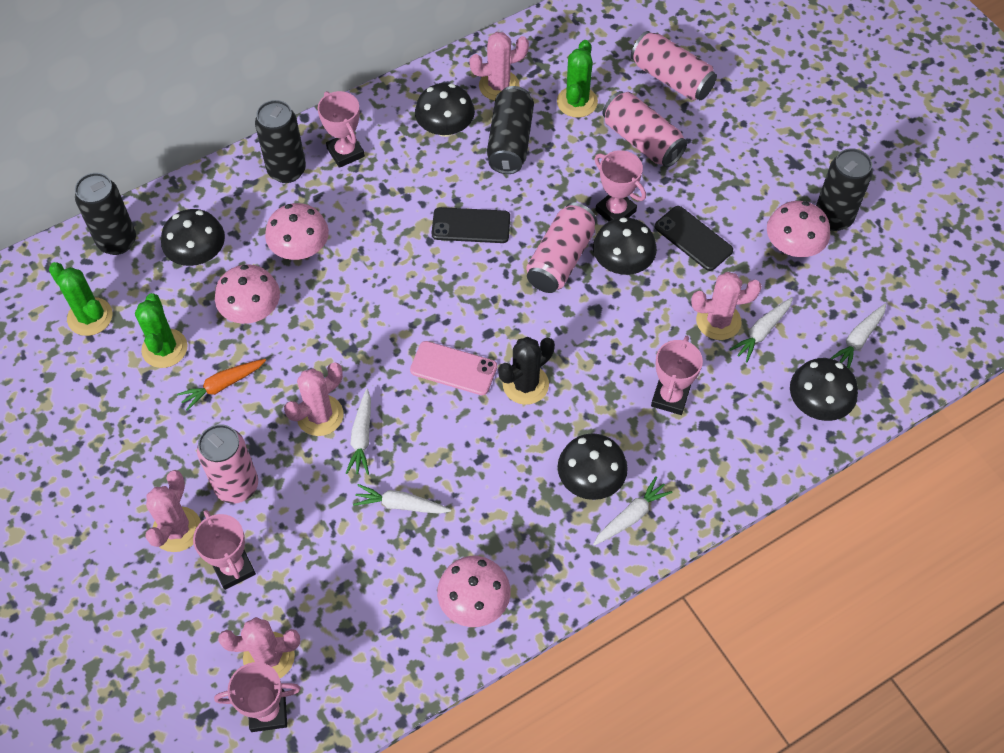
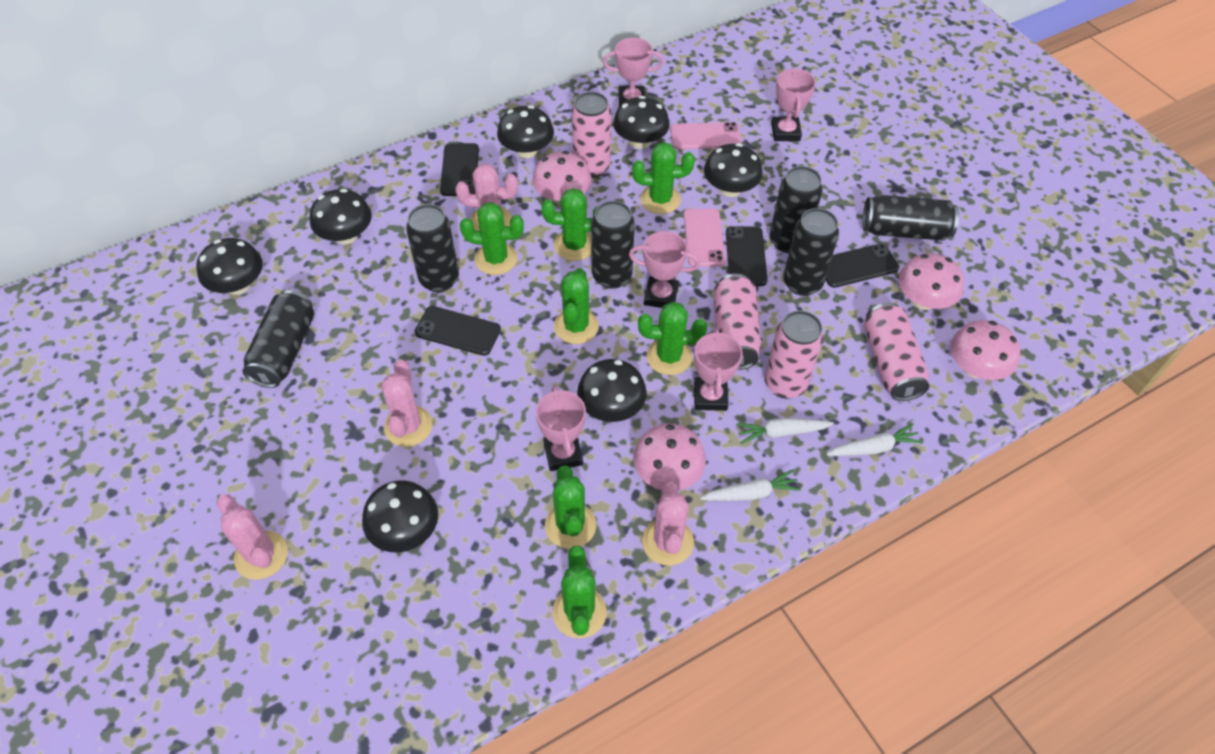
black cactus: [498,337,555,405] = 1 -> none = 0
black can: [75,173,136,255] [255,100,306,183] [487,86,534,174] [816,148,873,231] = 4 -> [242,290,314,388] [406,204,459,292] [591,201,635,289] [770,166,823,253] [783,208,839,296] [862,195,959,241] = 6
black mushroom: [161,209,225,266] [415,83,475,137] [558,433,628,500] [593,218,657,275] [790,358,858,421] = 5 -> [197,238,263,295] [310,189,372,244] [362,480,438,552] [497,105,554,158] [577,359,647,422] [613,96,670,149] [704,143,763,197] = 7
black phone: [432,207,510,243] [655,206,733,271] = 2 -> [415,306,501,356] [440,143,479,196] [726,226,768,286] [825,244,899,288] = 4
green cactus: [49,262,112,336] [135,293,188,368] [557,40,598,118] = 3 -> [460,202,524,275] [541,188,598,261] [545,466,596,549] [552,546,607,639] [554,268,599,344] [632,142,695,214] [638,302,707,375] = 7
orange carrot: [177,359,266,411] = 1 -> none = 0
pink cactus: [145,470,201,552] [218,617,300,678] [284,362,343,436] [469,32,529,101] [691,272,762,340] = 5 -> [216,495,288,580] [381,360,433,447] [456,163,518,231] [642,481,694,566] = 4
pink phone: [410,341,497,395] = 1 -> [670,122,742,150] [684,209,726,267] = 2
white carrot: [346,389,371,475] [353,484,451,514] [593,476,673,546] [729,297,793,362] [830,304,886,368] = 5 -> [700,469,801,501] [736,418,834,444] [827,423,923,456] = 3

